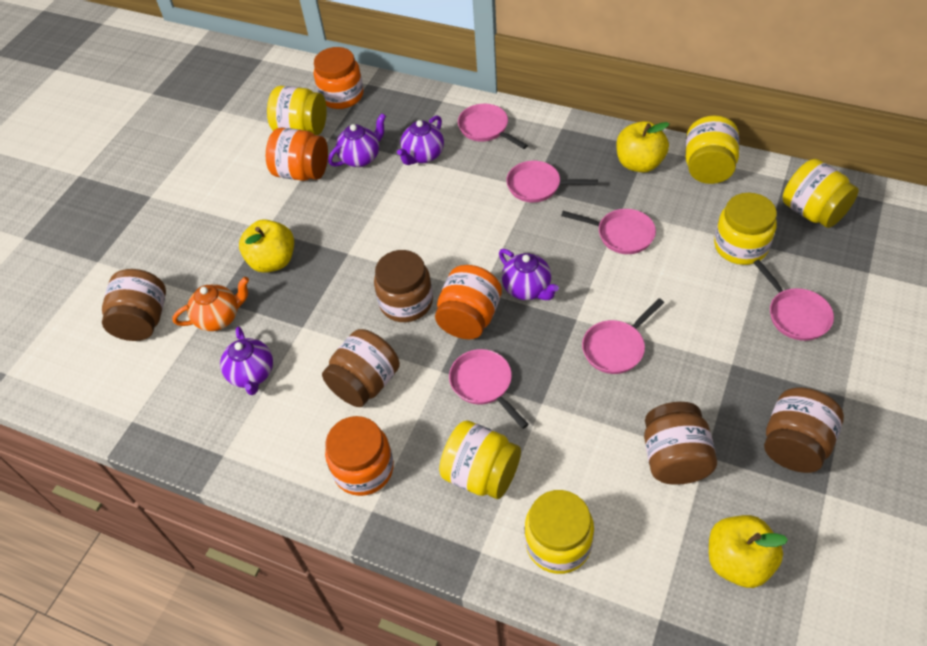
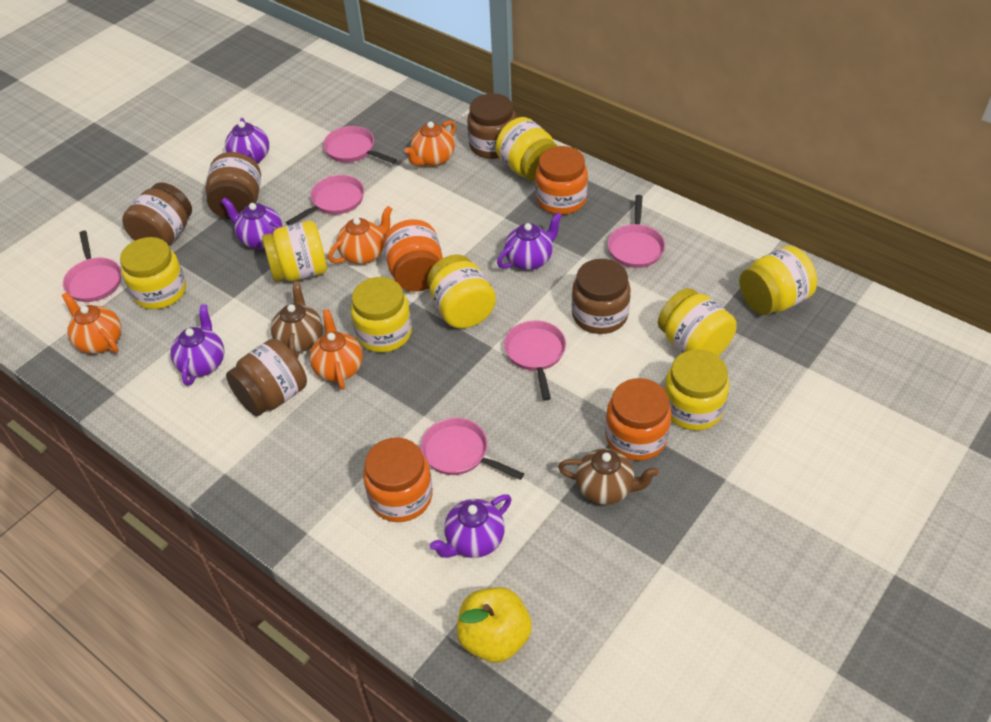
brown teapot: none = 0 -> [271,281,323,359] [558,448,659,505] = 2
orange teapot: [172,277,249,331] = 1 -> [62,292,121,354] [309,309,363,390] [328,206,393,264] [404,120,456,167] = 4
purple teapot: [220,327,273,395] [328,113,386,167] [397,115,444,165] [499,249,559,300] = 4 -> [171,304,224,386] [221,198,282,249] [225,118,269,164] [430,494,512,558] [497,212,562,270] = 5
yellow apple: [239,219,294,273] [617,121,670,173] [709,515,788,588] = 3 -> [457,587,532,663] = 1
yellow jar: [267,86,327,135] [439,420,521,499] [525,490,594,574] [685,116,739,184] [714,193,777,265] [783,159,859,228] = 6 -> [120,237,186,309] [262,221,327,282] [351,277,412,352] [427,254,496,328] [495,117,558,181] [658,288,737,356] [664,349,729,431] [739,246,817,315] = 8

